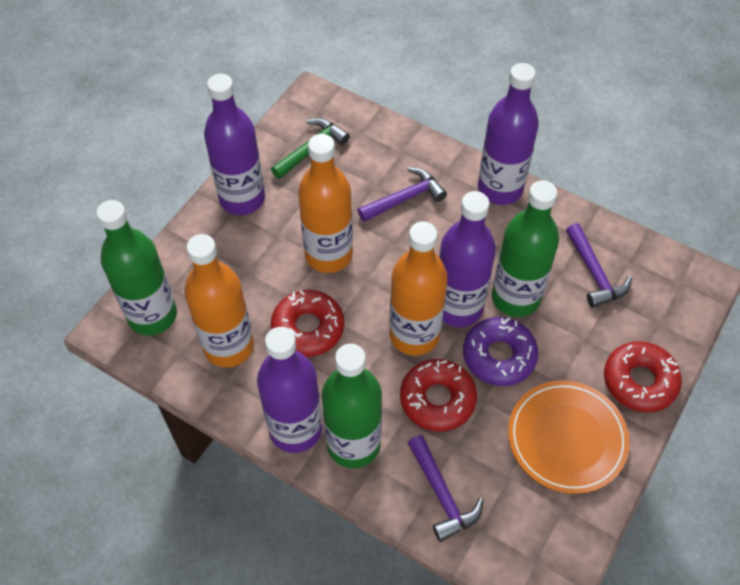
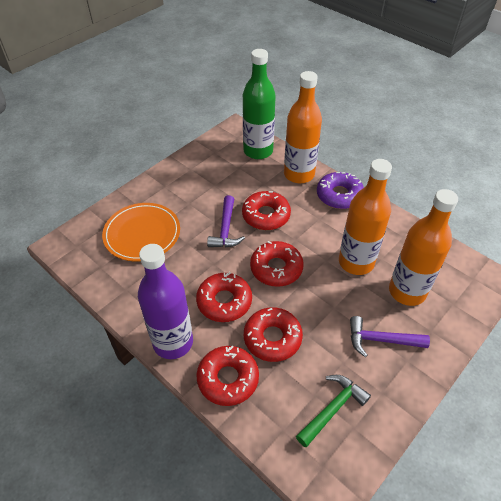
green bottle: [96,200,177,336] [322,344,382,468] [492,180,559,317] = 3 -> [243,49,276,159] = 1
purple bottle: [204,74,265,215] [257,327,322,453] [439,191,496,327] [478,63,539,205] = 4 -> [138,244,193,359] = 1
purple hammer: [358,167,447,222] [408,435,484,542] [566,223,632,308] = 3 -> [207,195,245,247] [350,316,430,357] = 2
red donut: [271,290,344,357] [400,359,477,432] [604,341,682,413] = 3 -> [196,272,252,322] [196,346,259,406] [242,191,291,230] [244,307,303,362] [250,241,304,287] = 5

